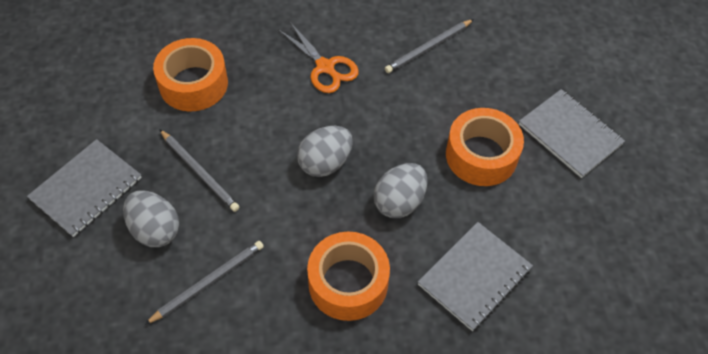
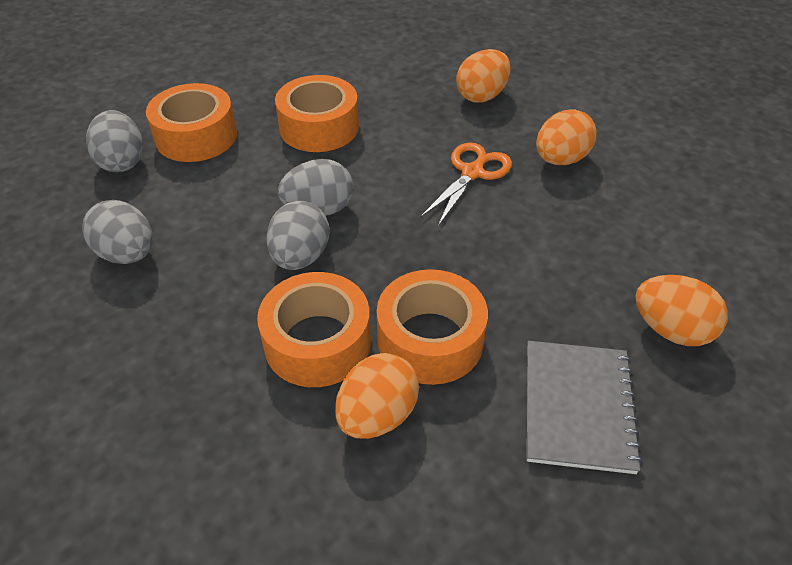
grey egg: [123,191,179,247] [297,126,353,177] [374,163,428,218] = 3 -> [82,200,153,264] [86,110,143,172] [266,201,329,270] [278,159,354,216] = 4
grey notebook: [27,139,142,237] [418,222,533,331] [519,89,625,178] = 3 -> [527,341,642,474] = 1
grey pencil: [145,241,264,325] [159,129,240,212] [385,19,474,73] = 3 -> none = 0
orange egg: none = 0 -> [335,353,419,439] [456,49,511,103] [536,109,597,165] [635,275,728,346] = 4
orange tape: [153,38,228,111] [307,232,390,321] [446,108,524,186] = 3 -> [146,83,237,162] [257,272,371,387] [275,75,359,152] [377,269,488,385] = 4

